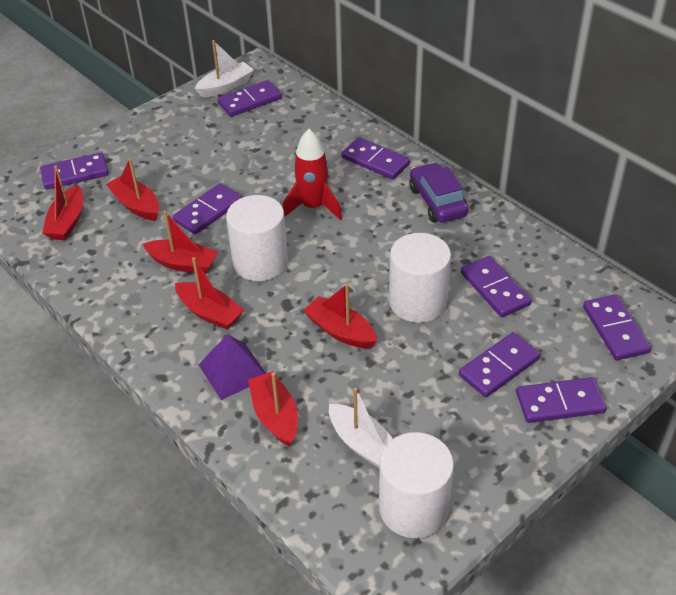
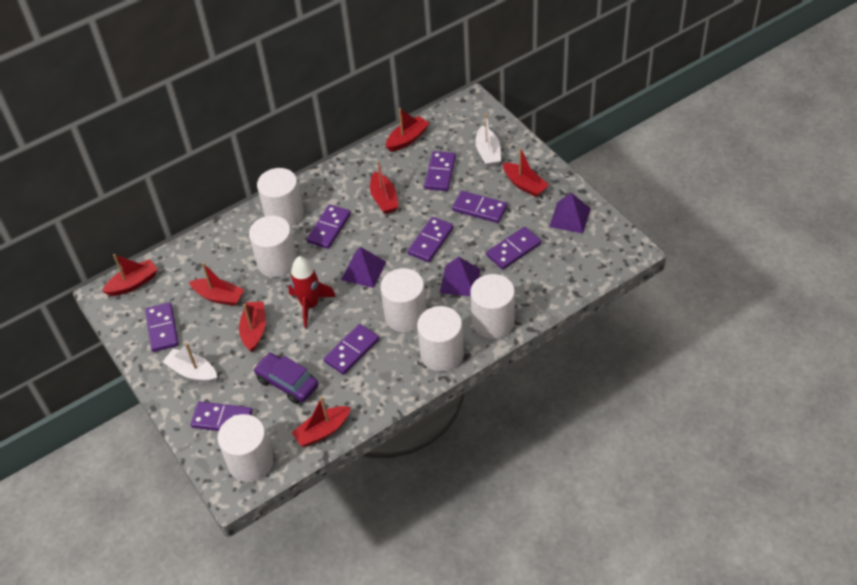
purple pyramid: [198,334,266,400] = 1 -> [341,247,386,288] [440,257,481,296] [549,193,591,233] = 3
red boat: [42,165,83,240] [106,158,159,221] [143,210,218,274] [175,257,244,329] [248,371,298,447] [303,284,377,348] = 6 -> [102,254,158,296] [189,263,244,306] [239,302,266,352] [291,397,351,447] [370,161,398,214] [386,108,430,152] [503,147,549,197] = 7
white cylinder: [226,195,288,281] [379,432,454,538] [389,233,451,323] = 3 -> [217,414,274,482] [249,216,297,277] [257,168,304,227] [380,268,427,332] [417,306,464,372] [470,274,515,339] = 6

